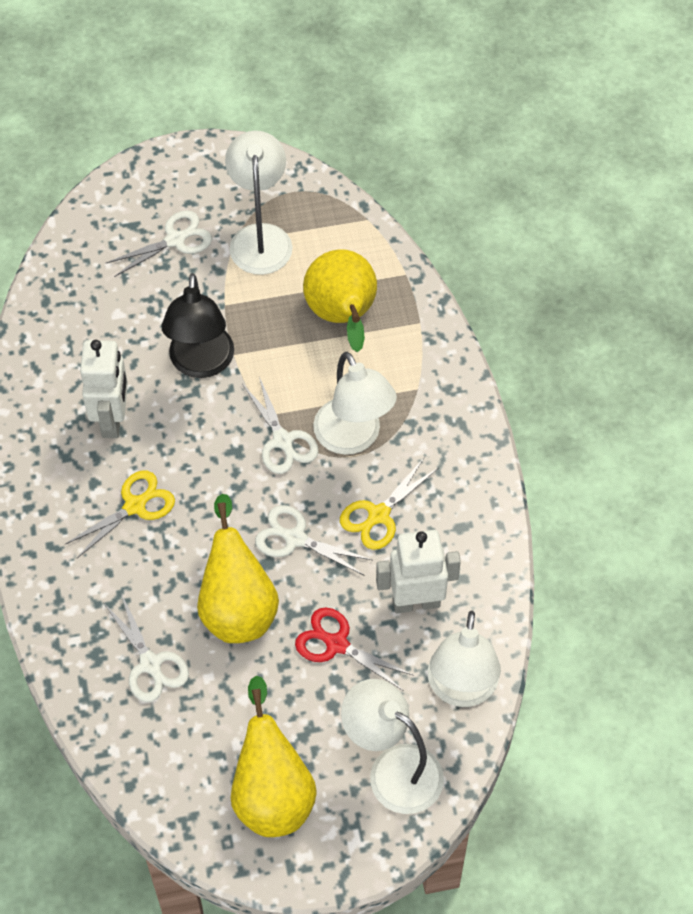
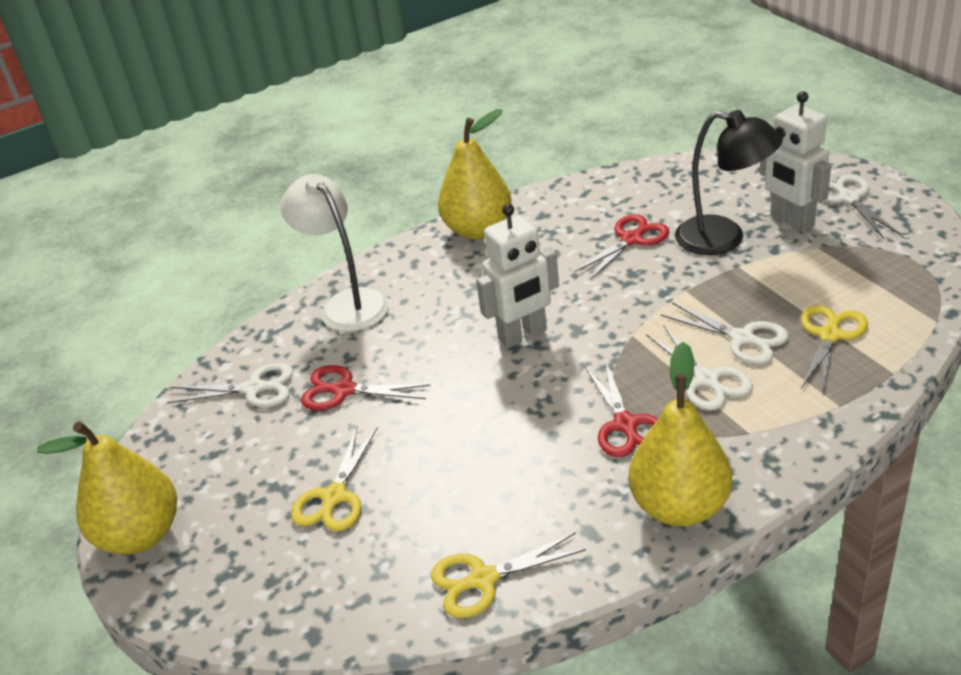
red scissors: [295,607,413,691] = 1 -> [301,365,431,410] [574,214,669,281] [585,362,658,457] = 3
white lamp: [225,131,292,275] [313,352,397,455] [341,679,444,814] [428,611,501,707] = 4 -> [281,174,389,332] = 1
yellow scissors: [65,470,175,558] [340,458,438,550] = 2 -> [291,427,378,532] [431,532,586,618] [801,305,868,394] = 3

